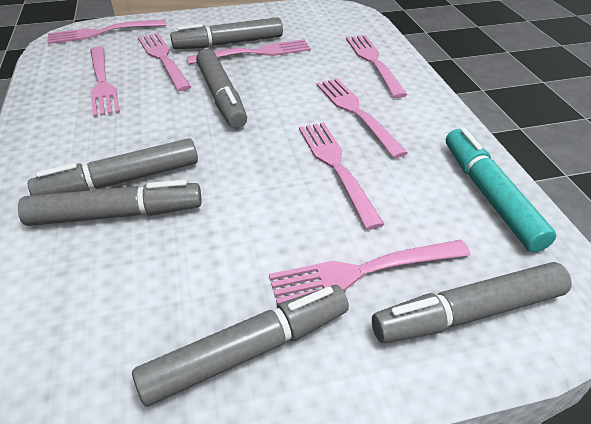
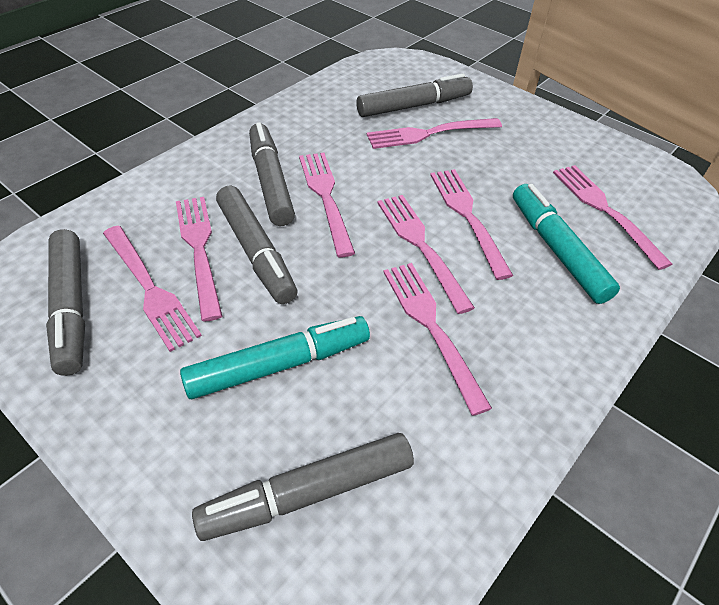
grey marker: [18,180,202,226] [28,138,198,196] [132,285,349,407] [170,17,283,49] [196,49,247,128] [372,262,572,343] = 6 -> [46,229,85,376] [192,433,414,541] [216,185,297,304] [249,122,295,226] [356,73,473,117] = 5
turquoise marker: [446,128,556,252] = 1 -> [180,316,370,399] [513,184,620,304] = 2

